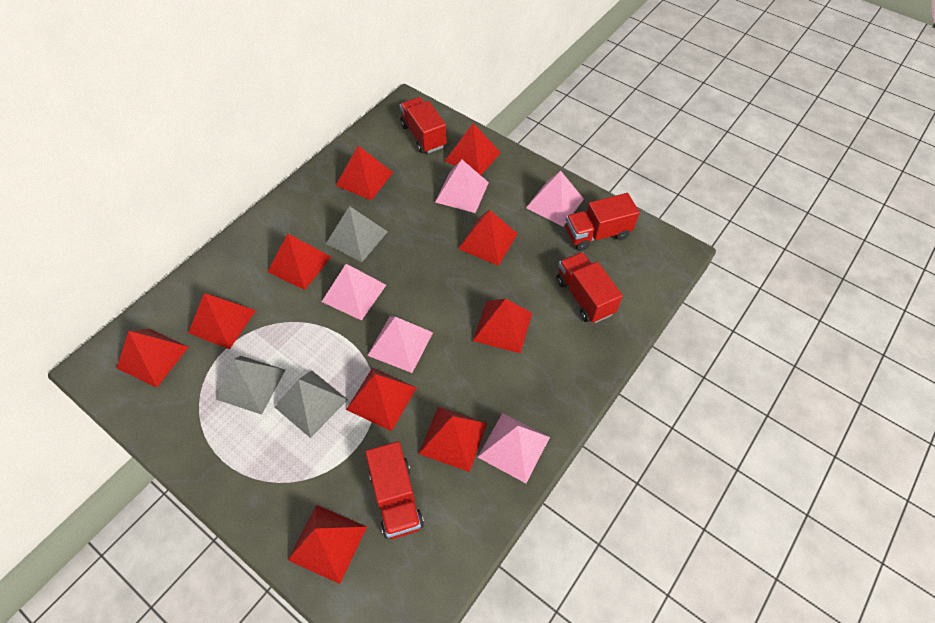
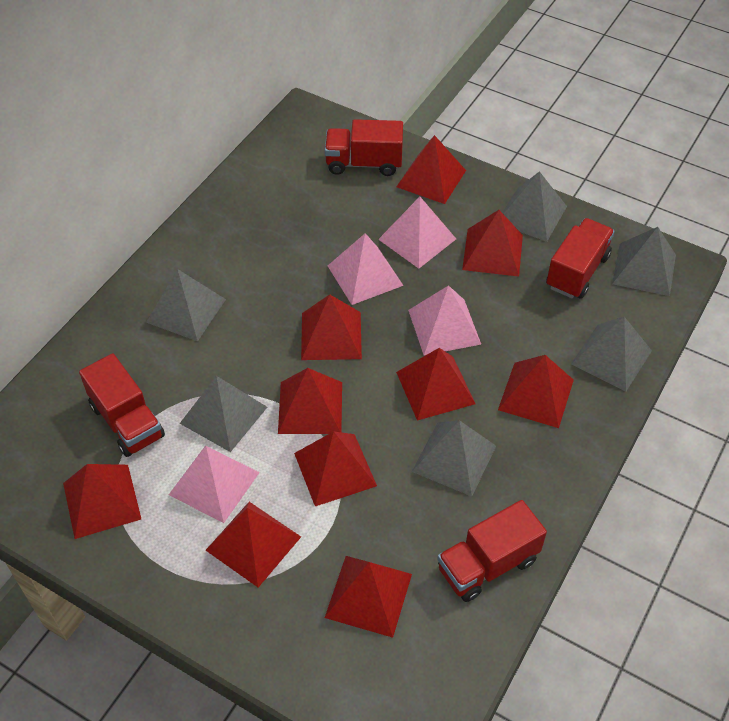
grey pyramid: [216,356,285,415] [275,371,348,438] [326,206,388,262] = 3 -> [146,269,226,341] [180,376,267,452] [412,420,496,496] [502,171,567,242] [571,317,652,392] [612,227,676,296] = 6
pink pyramid: [322,264,386,321] [367,316,433,373] [435,159,489,213] [478,413,550,483] [526,171,584,226] = 5 -> [169,446,260,523] [328,233,403,305] [378,197,456,269] [408,285,481,355] = 4

